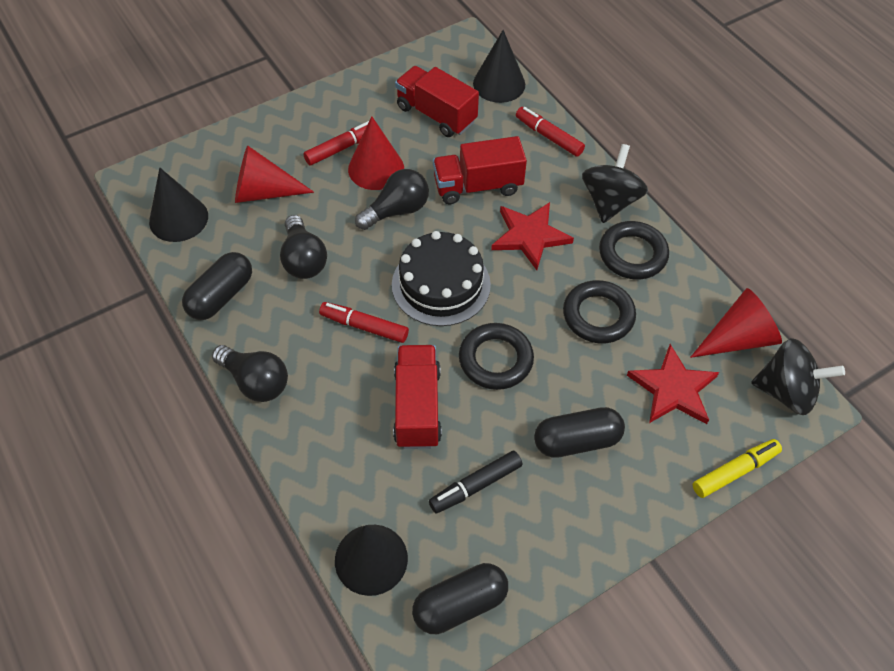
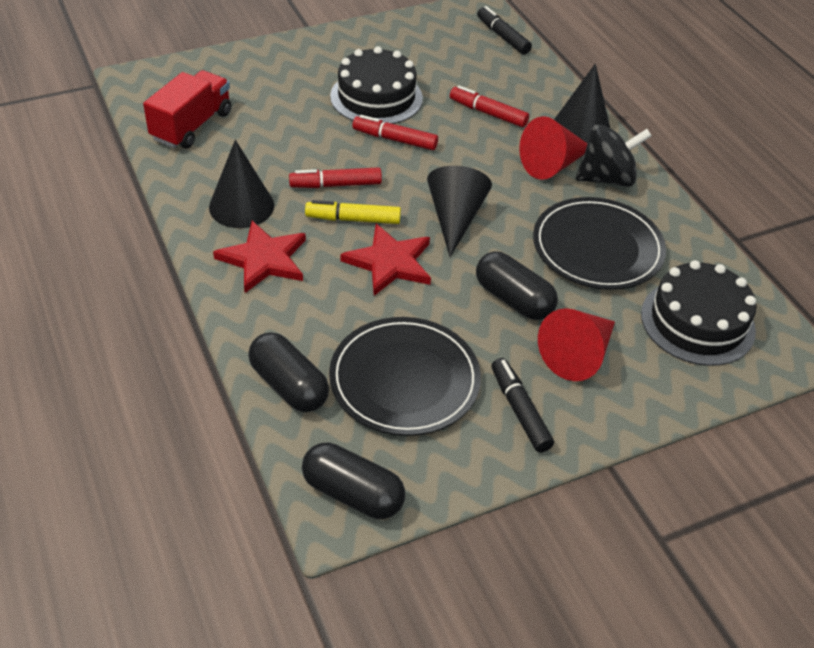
black cake: [392,231,491,326] = 1 -> [330,46,423,124] [641,260,756,366] = 2
black light bulb: [212,345,288,402] [280,215,327,279] [355,169,429,230] = 3 -> none = 0
black marker: [429,451,523,513] = 1 -> [477,6,532,55] [491,358,554,453] = 2
black plate: none = 0 -> [329,317,481,436] [533,197,666,290] = 2
black ring: [459,323,534,390] [563,280,636,343] [599,221,669,280] = 3 -> none = 0
black spinning top: [582,144,648,223] [751,338,845,415] = 2 -> [576,124,652,187] = 1
red cone: [235,145,314,203] [348,116,404,190] [690,288,782,358] = 3 -> [519,116,588,180] [538,308,615,381] = 2
red truck: [393,345,442,449] [395,66,479,137] [433,136,527,204] = 3 -> [143,70,231,149] = 1

